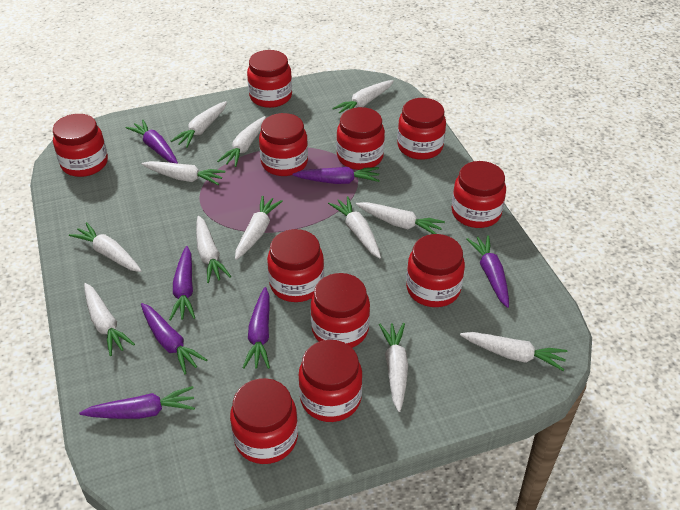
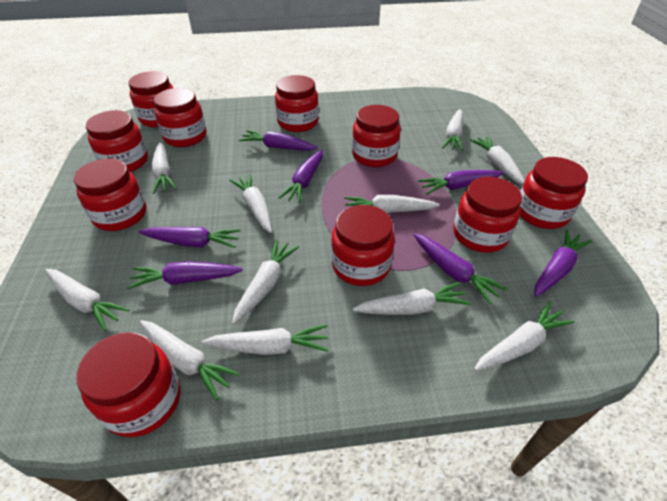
red jar: [53,114,108,177] [230,378,298,464] [247,50,292,108] [259,113,308,176] [267,229,324,302] [298,340,363,422] [311,273,370,348] [337,107,385,170] [398,98,446,160] [406,234,465,307] [452,161,506,228] = 11 -> [74,159,146,231] [76,332,181,437] [86,110,148,172] [128,71,173,128] [154,88,207,147] [275,75,319,132] [331,205,395,286] [352,105,401,167] [453,177,522,253] [520,157,588,229] = 10
white carrot: [69,222,142,272] [84,283,135,356] [142,161,226,185] [171,101,227,148] [196,216,231,283] [217,116,266,167] [235,196,283,260] [328,196,381,258] [332,80,394,113] [356,202,445,234] [379,323,408,412] [460,332,567,371] = 12 -> [46,269,130,331] [140,320,240,400] [152,142,177,194] [201,324,329,355] [229,174,272,233] [232,239,299,324] [344,195,440,213] [353,282,471,315] [442,109,463,151] [470,136,525,185] [474,301,575,371] = 11

